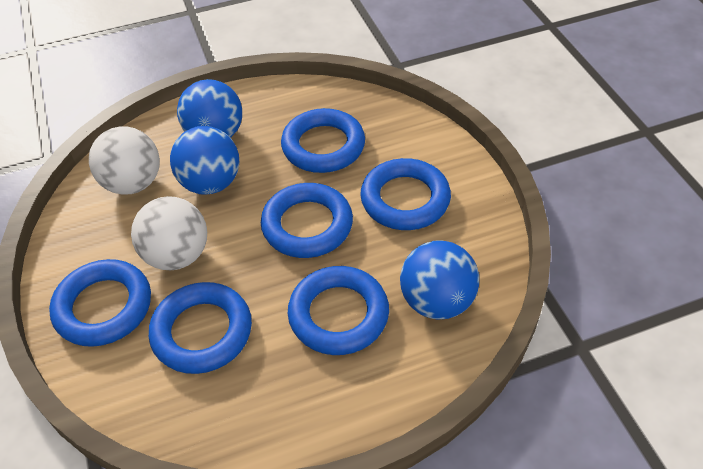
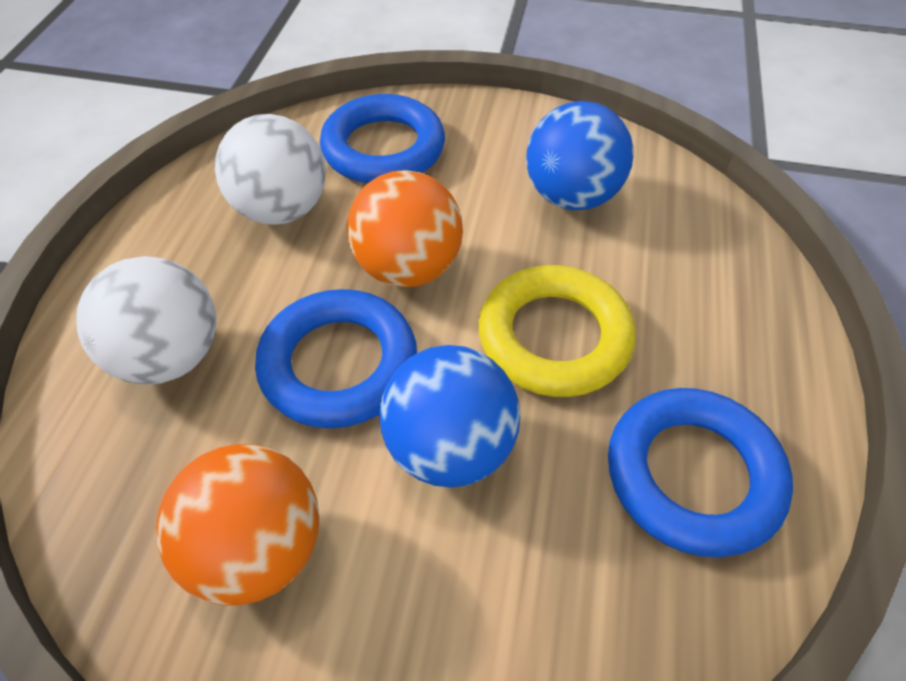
blue ball: [170,126,239,195] [177,79,242,138] [400,240,479,320] = 3 -> [379,345,521,488] [526,101,634,210] = 2
blue ring: [49,259,151,347] [149,282,252,374] [261,183,353,258] [281,108,365,173] [288,266,389,355] [360,158,451,230] = 6 -> [255,289,417,428] [320,94,445,183] [608,388,793,557] = 3
orange ball: none = 0 -> [156,444,320,605] [347,170,463,287] = 2
yellow ring: none = 0 -> [479,265,636,397] = 1

